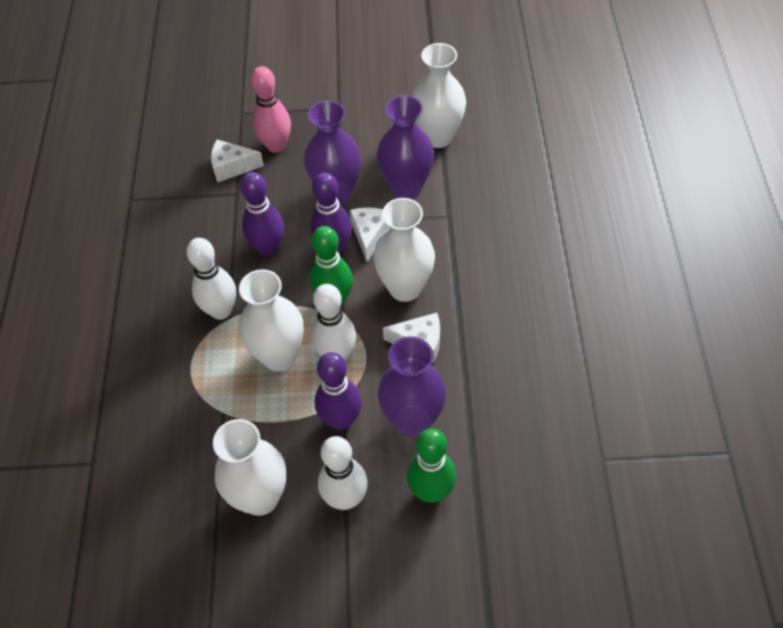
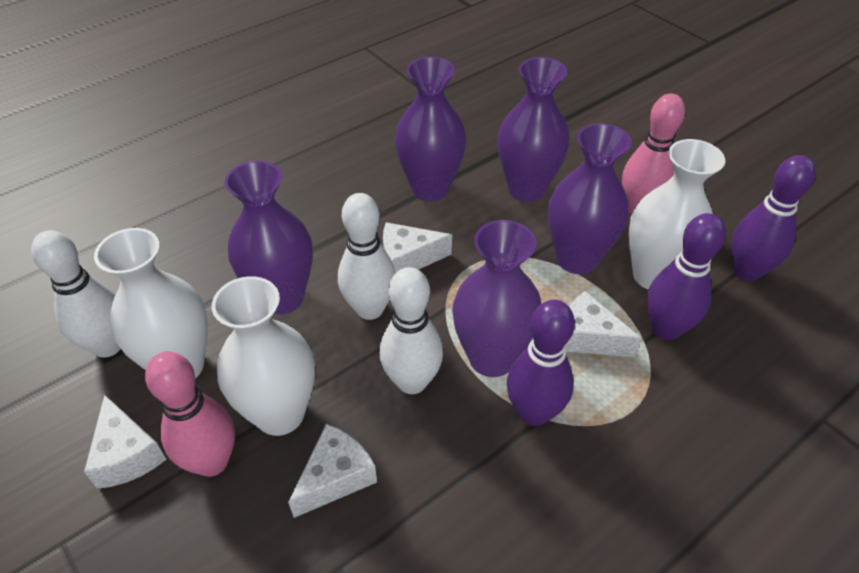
green bowling pin: [309,226,353,307] [406,428,456,503] = 2 -> none = 0
pink bowling pin: [251,66,291,153] = 1 -> [145,352,235,477] [622,93,685,214] = 2
purple vase: [304,100,361,204] [377,95,434,199] [378,336,446,437] = 3 -> [224,161,313,315] [395,57,466,201] [452,220,542,377] [498,57,570,202] [548,123,632,274] = 5
white cheese: [211,139,264,183] [350,208,391,262] [383,313,440,363] = 3 -> [84,395,166,489] [288,424,377,518] [383,222,452,273] [565,291,642,357] = 4
white vase: [213,419,286,516] [239,269,304,371] [373,198,435,302] [413,43,466,148] = 4 -> [94,228,208,378] [212,276,315,436] [629,139,725,290] = 3

